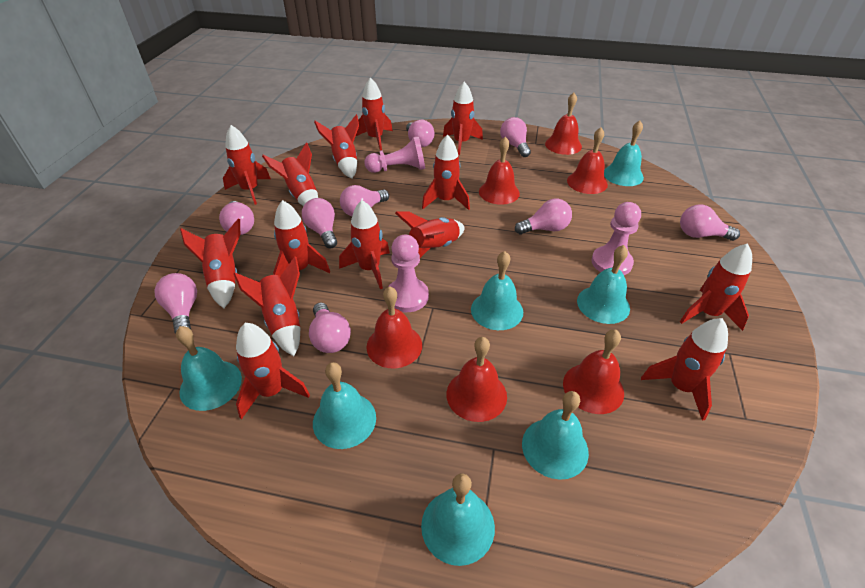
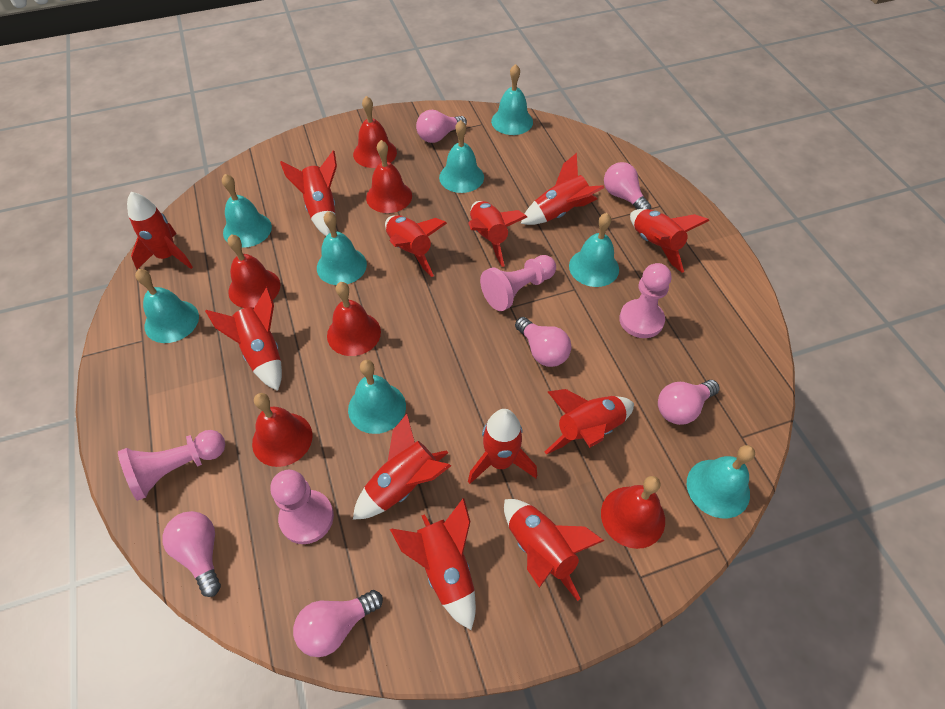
pink light bulb: [155,273,197,334] [219,201,254,235] [302,198,337,248] [309,302,351,353] [340,185,389,216] [406,120,434,147] [500,117,531,157] [515,199,572,235] [680,205,740,241] = 9 -> [162,511,221,597] [293,590,383,657] [416,110,467,143] [515,317,571,367] [604,162,651,210] [658,380,720,425] = 6
pink pawn: [364,136,425,173] [388,235,429,312] [592,202,641,275] = 3 -> [118,430,225,501] [270,470,334,544] [480,255,556,311] [619,263,671,338] = 4
red rocket: [180,219,240,308] [223,125,271,205] [234,257,300,356] [236,323,310,419] [262,142,318,206] [273,200,330,276] [314,114,359,178] [339,200,390,289] [356,77,393,150] [395,212,464,258] [422,135,470,210] [443,81,483,155] [641,318,728,421] [680,244,752,331] = 14 -> [127,192,193,269] [205,287,282,391] [280,150,337,236] [353,414,451,520] [385,215,447,277] [390,498,476,630] [468,201,527,267] [468,409,537,484] [504,499,604,601] [521,153,604,225] [545,389,634,454] [630,209,709,273] = 12
turquoise bell: [176,326,242,411] [313,362,376,449] [421,473,495,566] [471,251,523,330] [522,391,589,480] [577,245,630,324] [604,121,644,186] = 7 -> [135,269,199,343] [222,174,272,248] [317,211,367,285] [348,360,406,434] [439,120,484,193] [491,64,533,135] [569,213,619,287] [687,445,755,518] = 8

